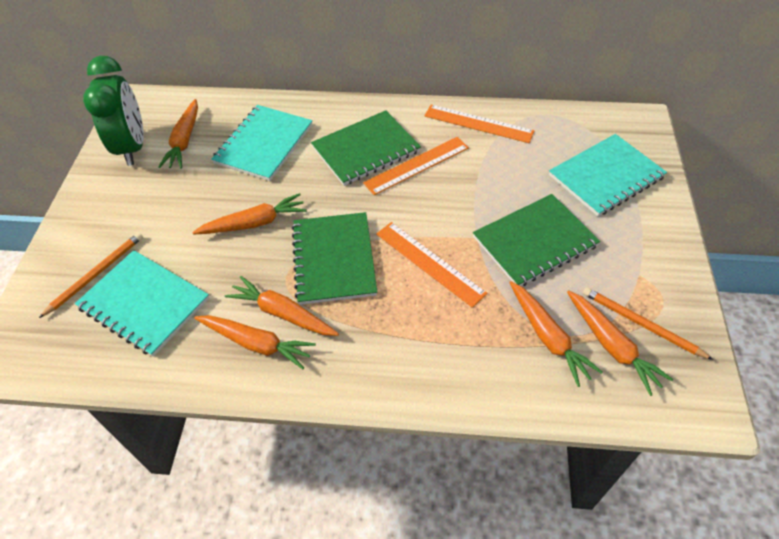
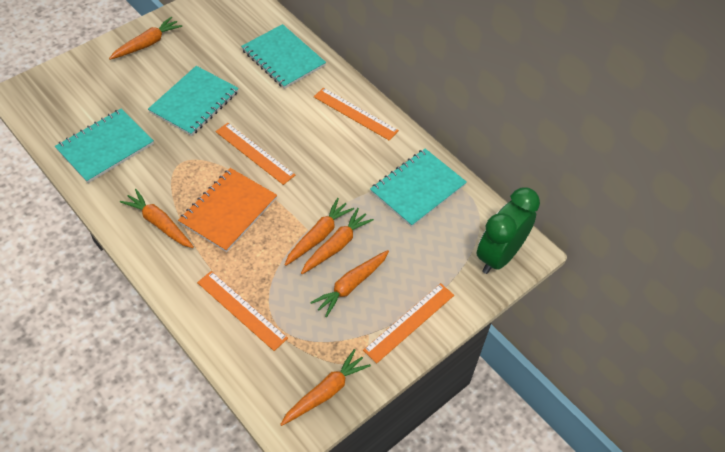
green notebook: [292,212,377,305] [311,110,421,186] [473,194,600,286] = 3 -> none = 0
orange notebook: none = 0 -> [178,168,277,252] = 1
orange pencil: [39,232,143,318] [583,287,713,360] = 2 -> none = 0
orange ruler: [363,137,469,195] [376,222,488,308] [424,104,535,143] = 3 -> [197,271,288,351] [215,123,295,185] [314,88,399,141] [363,283,454,363] = 4
turquoise notebook: [75,250,209,357] [211,105,312,181] [549,134,667,216] = 3 -> [55,109,154,183] [148,66,239,136] [241,24,326,89] [370,149,467,227] = 4

